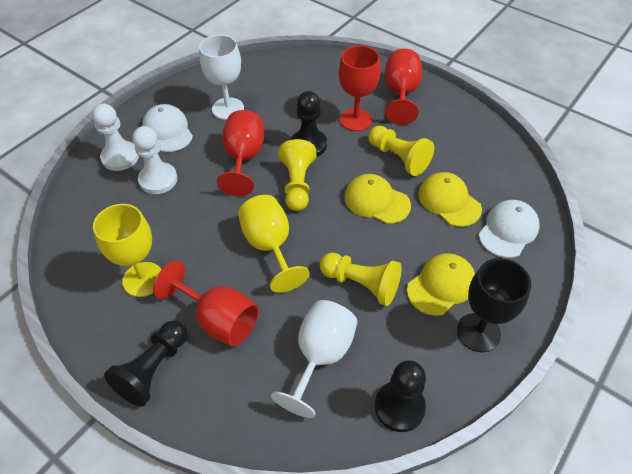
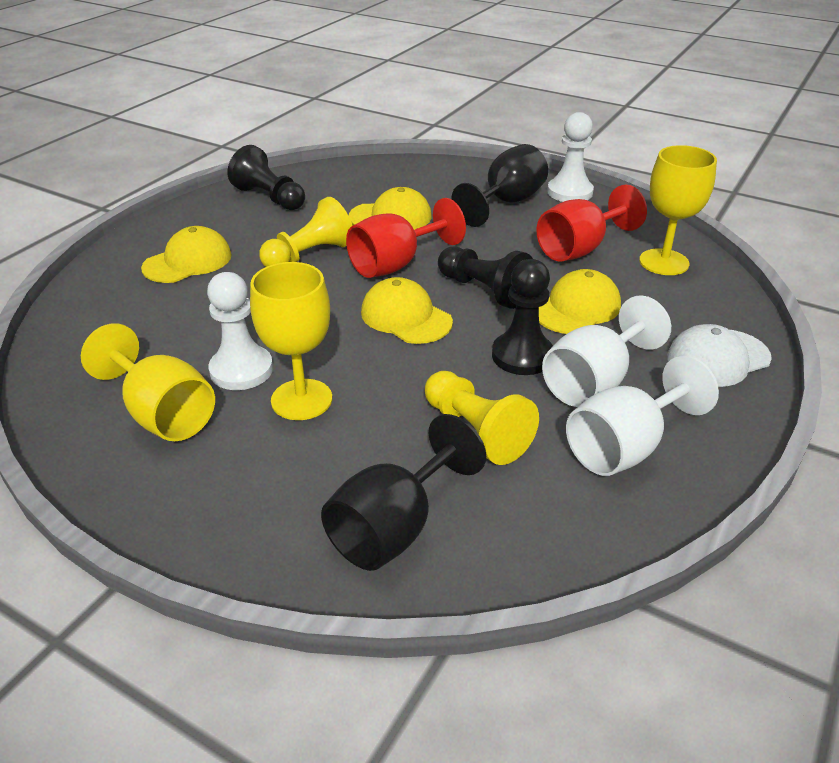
black goblet: [457,258,531,352] = 1 -> [321,414,486,571] [452,144,548,227] = 2
red goblet: [153,261,259,347] [217,110,264,196] [339,46,381,131] [385,48,422,125] = 4 -> [346,198,466,278] [536,185,647,261] = 2
white cap: [142,104,193,152] [479,200,540,258] = 2 -> [667,324,772,387] = 1
yellow cap: [344,174,411,224] [407,253,475,316] [418,172,482,227] = 3 -> [141,226,232,283] [349,187,432,230] [361,277,453,344] [539,269,621,334] = 4
yellow goblet: [93,204,162,297] [238,195,310,293] = 2 -> [81,323,215,441] [250,262,332,420] [639,145,717,275] = 3
yellow pawn: [278,139,316,211] [320,253,402,306] [368,126,434,176] = 3 -> [259,197,353,267] [425,371,539,465] = 2

